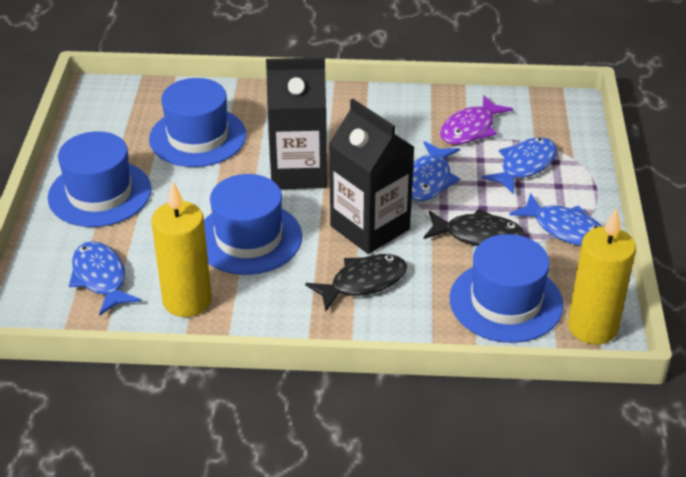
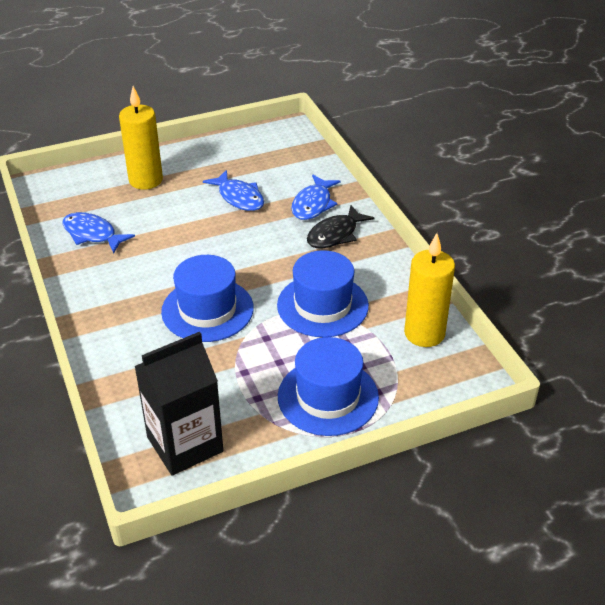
black carton: [266,57,327,189] [329,99,415,254] = 2 -> [134,332,223,476] = 1
black fish: [305,254,407,311] [424,209,525,246] = 2 -> [307,205,374,248] = 1
blue fish: [69,241,141,315] [412,141,460,201] [482,137,557,195] [509,193,602,246] = 4 -> [62,212,135,254] [203,170,264,211] [291,175,341,220] = 3
blue hat: [48,131,151,227] [149,78,246,167] [204,174,302,275] [450,234,563,343] = 4 -> [161,255,254,342] [277,250,369,337] [278,337,379,436] = 3
purple fish: [440,95,513,145] = 1 -> none = 0

